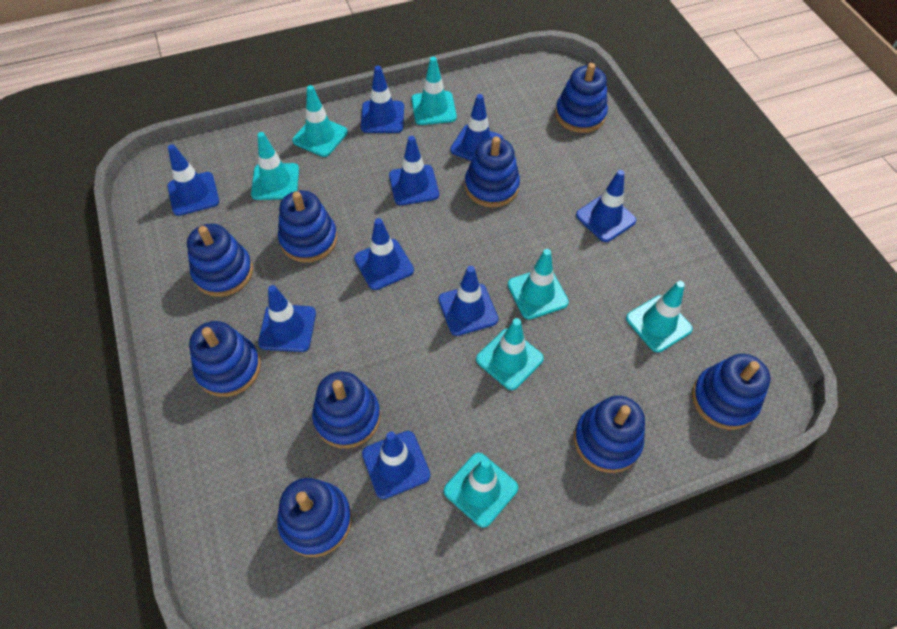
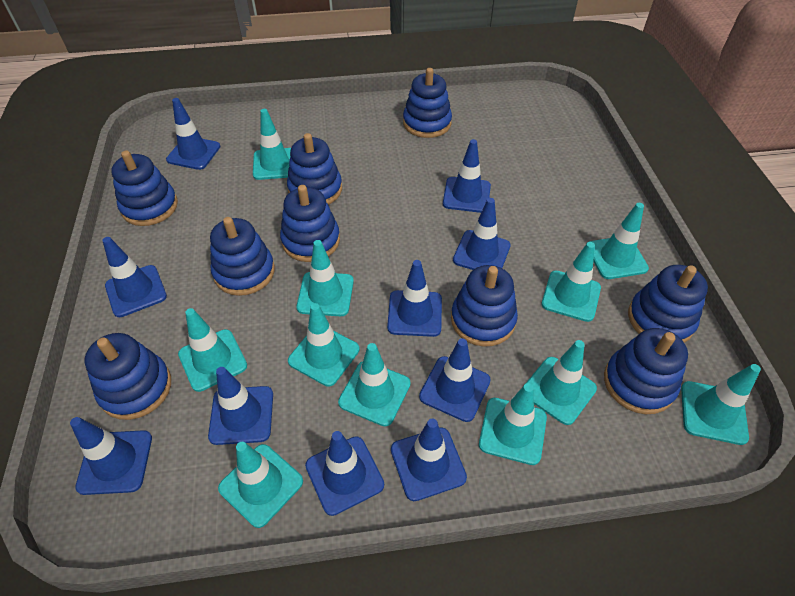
blue traffic cone: [168,144,219,216] [258,285,316,352] [354,218,414,290] [361,66,404,133] [362,431,431,499] [389,136,439,205] [439,266,498,336] [450,94,504,161] [576,170,636,242] = 9 -> [70,417,152,495] [102,237,167,317] [166,98,220,170] [208,367,273,445] [305,431,384,516] [387,260,442,337] [391,419,467,501] [419,338,491,422] [443,139,491,213] [453,198,511,270] = 10
turquoise traffic cone: [251,132,299,200] [292,85,348,157] [412,57,457,125] [444,453,518,528] [476,318,544,390] [508,249,569,319] [626,281,693,353] = 7 -> [178,308,247,392] [218,442,303,528] [253,109,291,180] [288,303,360,386] [296,240,354,316] [338,343,411,426] [479,383,547,465] [525,340,597,425] [541,242,601,322] [589,203,649,279] [681,364,761,445] = 11

